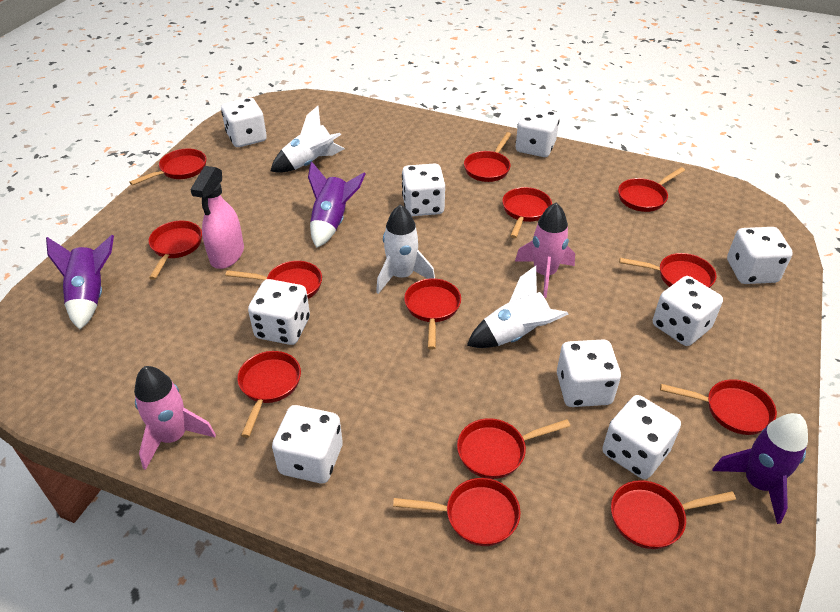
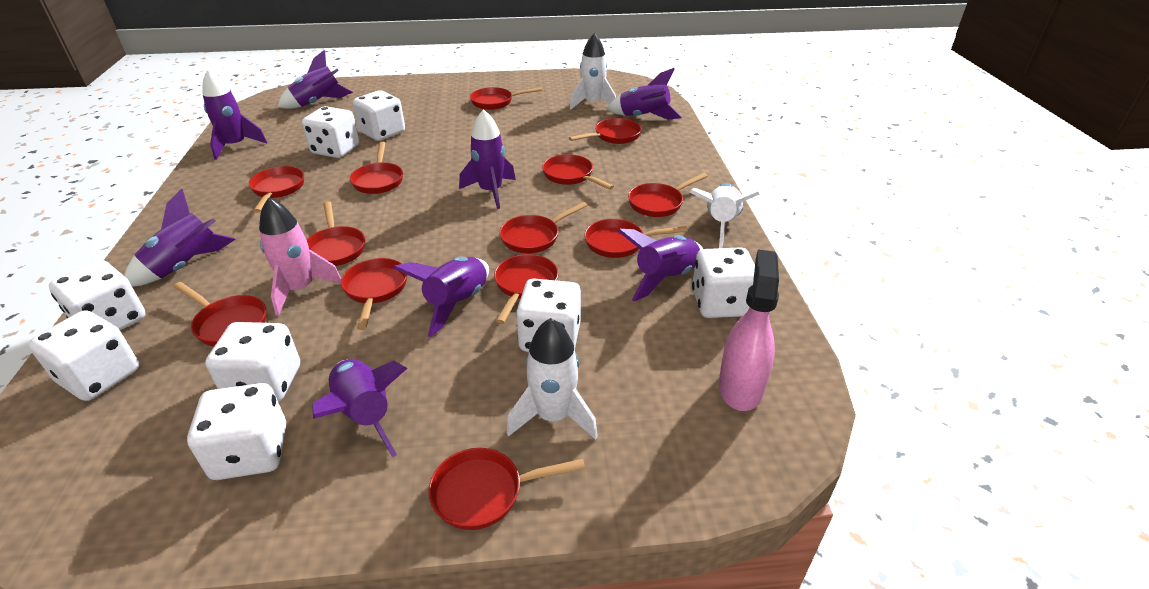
pink rocket: [134,366,216,470] [515,202,575,298] = 2 -> [259,197,341,316] = 1
purple rocket: [46,235,114,330] [308,161,366,248] [712,413,808,524] = 3 -> [124,188,235,287] [202,69,267,160] [278,50,353,109] [312,359,407,457] [393,257,489,337] [459,109,516,209] [607,68,682,120] [618,229,703,301] = 8
white dice: [221,98,267,147] [248,279,310,345] [272,405,343,483] [402,164,445,216] [516,107,560,157] [557,339,621,407] [602,395,681,479] [653,276,723,346] [727,227,793,284] = 9 -> [28,310,139,401] [49,260,146,330] [187,383,286,480] [205,322,300,403] [302,106,359,158] [353,90,405,141] [516,278,581,352] [692,247,755,318] = 8

